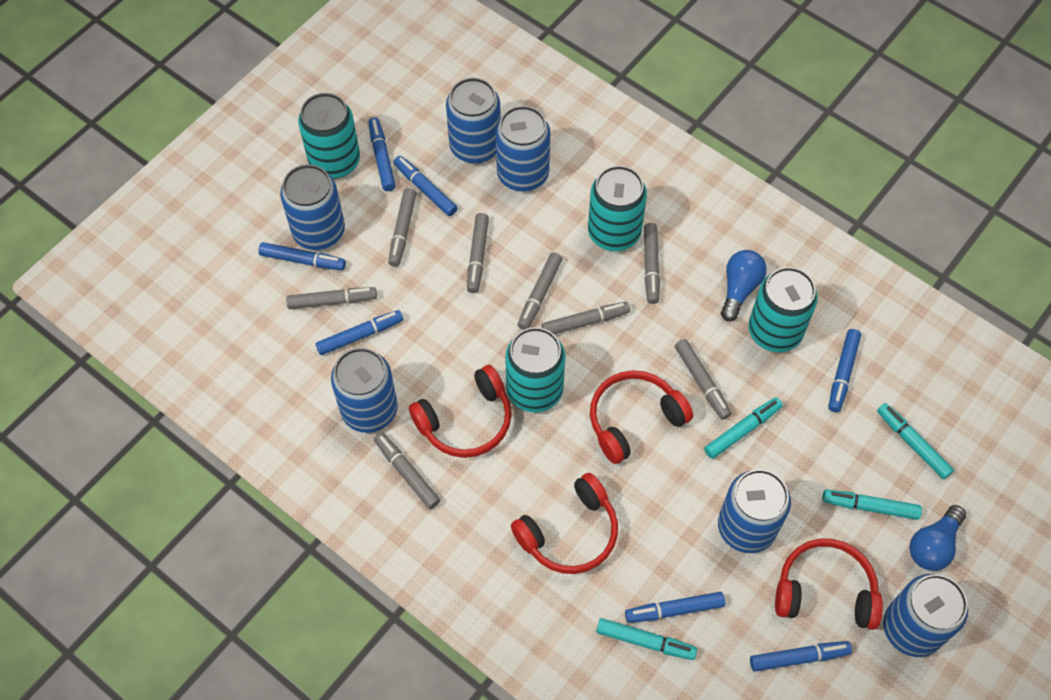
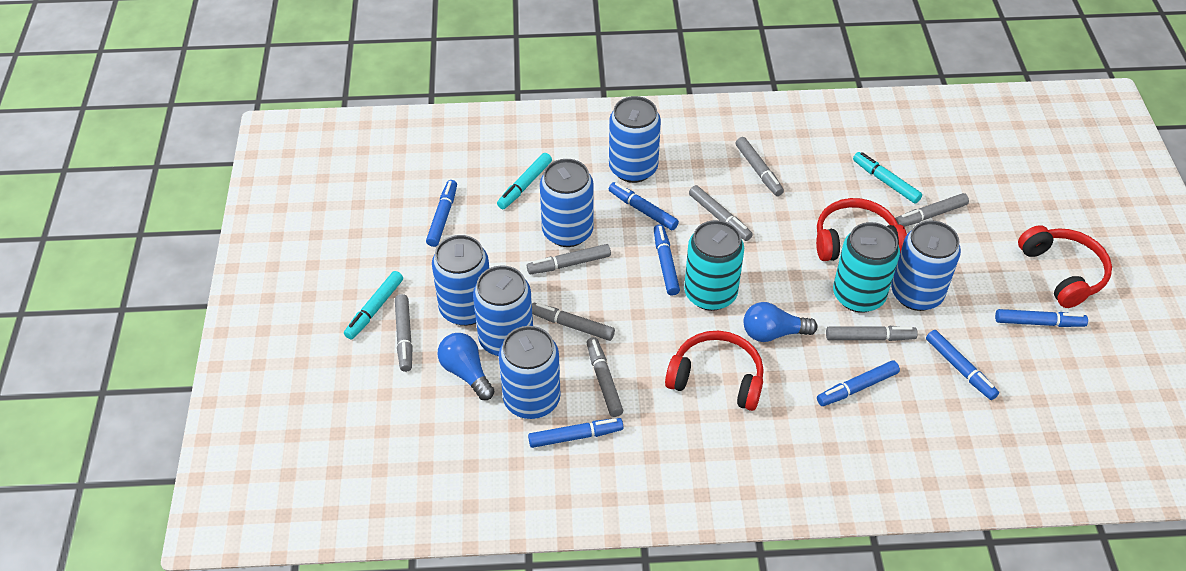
red headphones: [409,365,511,458] [511,473,618,574] [590,370,693,464] [775,539,883,630] = 4 -> [665,331,764,411] [816,198,907,261] [1018,225,1112,308] = 3
turquoise can: [298,93,360,179] [505,327,565,412] [588,166,647,251] [748,267,818,352] = 4 -> [684,220,744,311] [833,222,900,313] = 2
turquoise marker: [596,618,697,660] [704,397,783,459] [822,490,922,520] [877,403,954,479] = 4 -> [344,271,403,340] [497,153,552,209] [853,152,922,204] = 3

